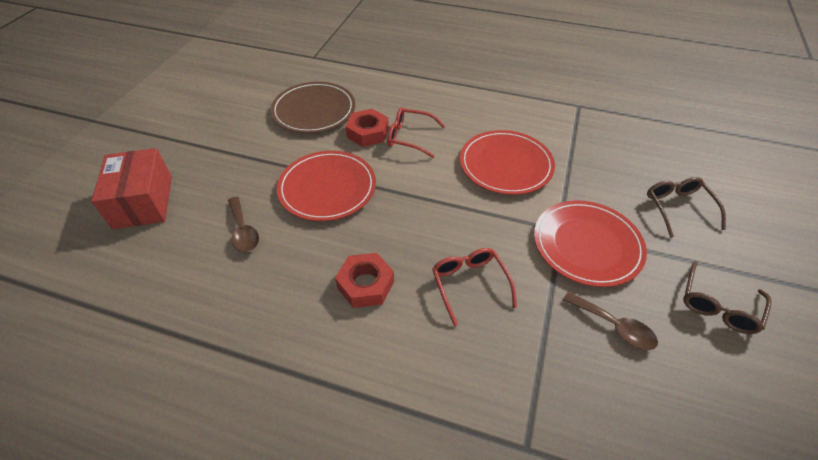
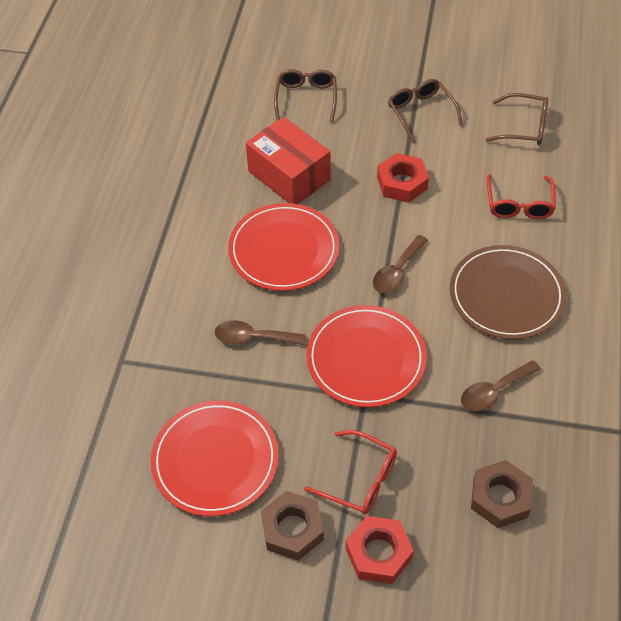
brown glasses: [647,177,726,238] [683,262,771,334] = 2 -> [274,69,337,122] [388,79,463,143] [486,93,548,145] = 3
brown nut: none = 0 -> [261,491,324,561] [471,460,533,528] = 2
brown spoon: [228,197,259,252] [563,292,658,350] = 2 -> [215,320,305,345] [373,235,428,293] [461,360,541,411] = 3

